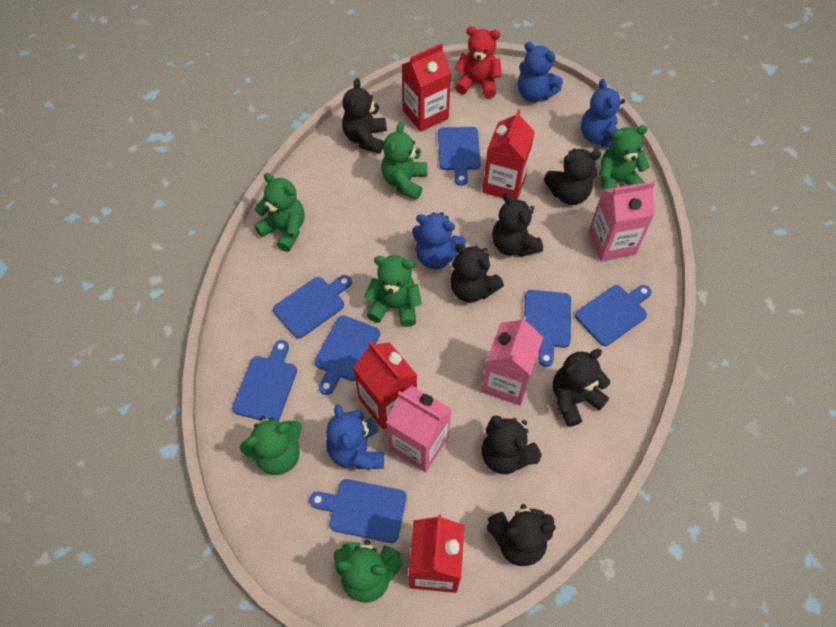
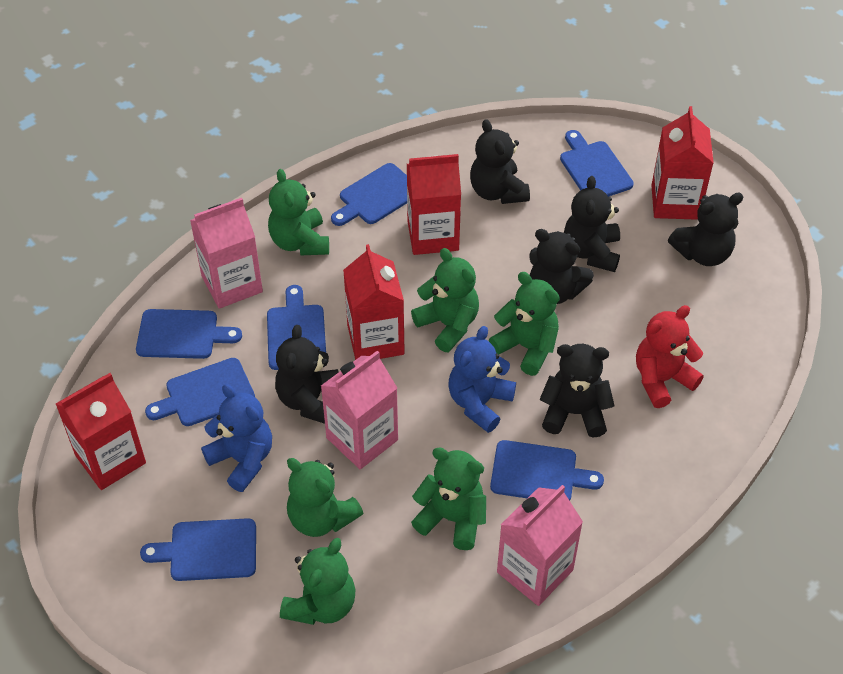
black teddy bear: [342,78,387,154] [450,244,504,303] [481,415,542,474] [487,504,556,566] [492,193,543,257] [544,148,601,205] [553,349,610,427] = 7 -> [275,325,339,424] [470,119,530,204] [530,229,594,304] [540,344,615,438] [564,176,620,272] [668,192,744,266] = 6
blue teddy bear: [326,404,384,471] [412,212,466,269] [518,42,563,102] [581,79,625,148] = 4 -> [201,384,272,492] [448,326,516,433] = 2

